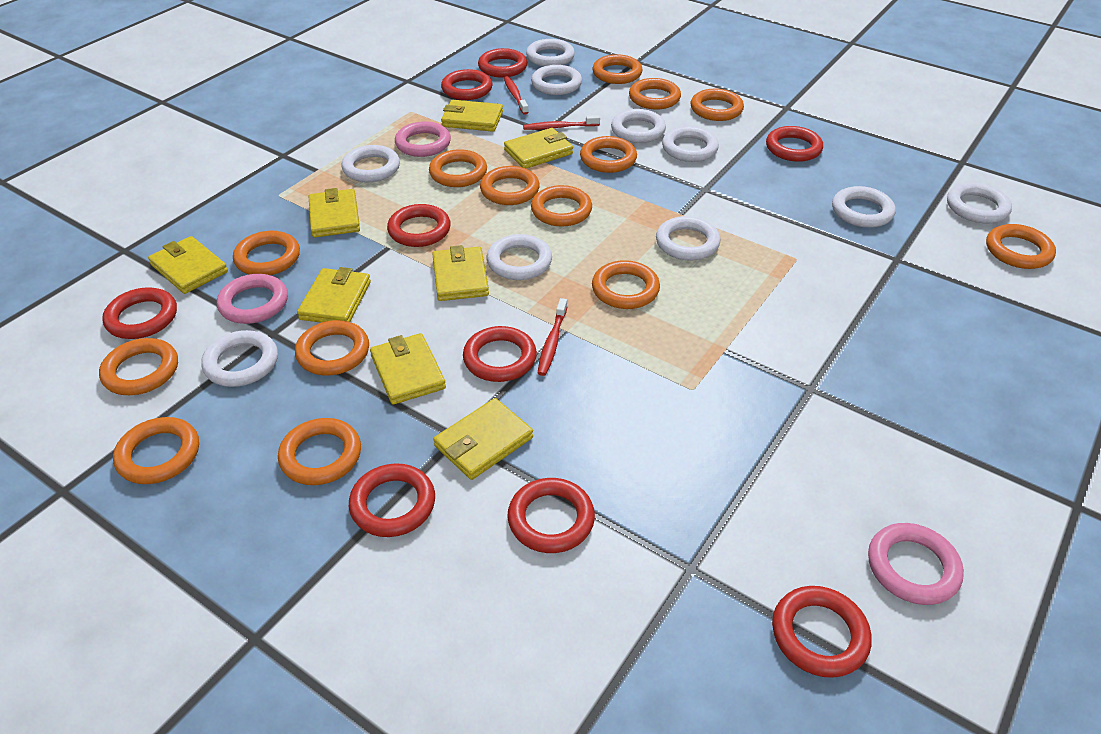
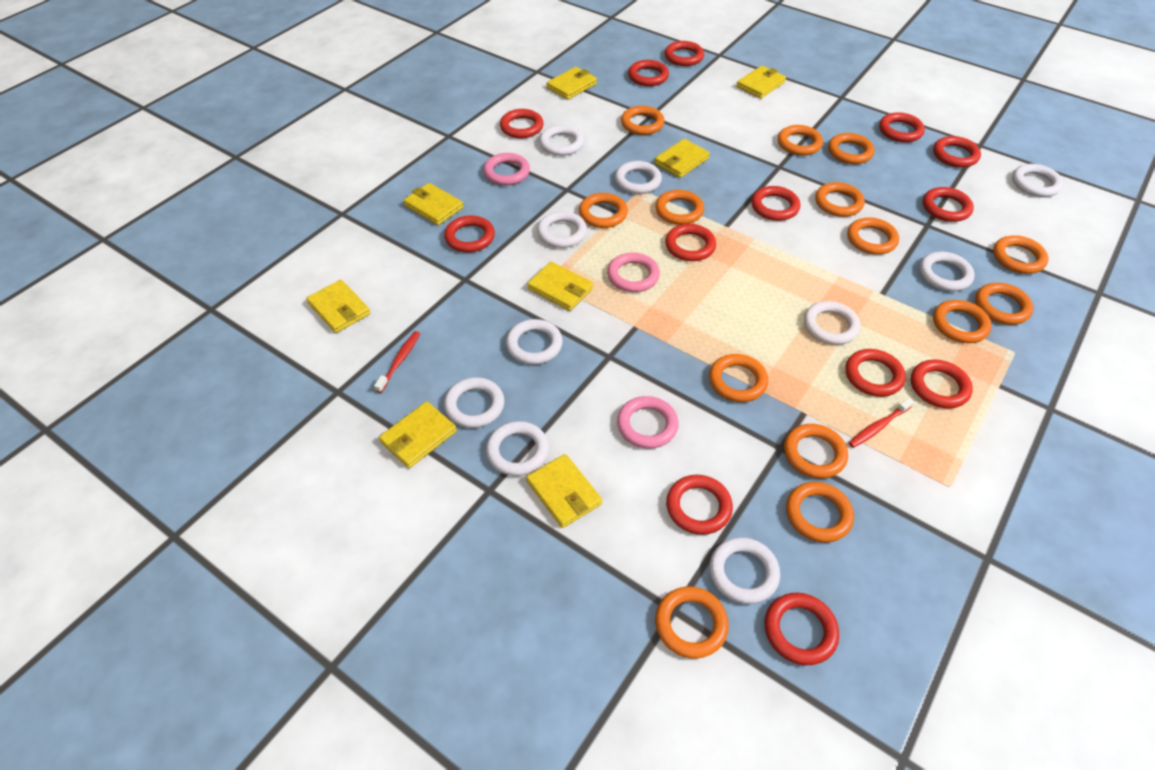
red ring: [102,287,177,339] [349,463,435,537] [387,204,451,247] [441,69,493,100] [463,326,537,382] [478,48,527,78] [508,478,595,553] [766,126,823,162] [772,586,872,678] = 9 -> [444,215,495,252] [500,109,544,138] [628,60,669,86] [665,41,704,66] [665,224,716,261] [666,475,733,535] [751,186,800,221] [765,593,839,665] [845,349,906,397] [879,112,925,142] [911,360,973,408] [923,187,974,222] [933,136,981,168] = 13
red toothbrush: [504,76,529,115] [523,115,600,130] [538,298,567,376] = 3 -> [374,331,420,393] [849,398,914,448] = 2

